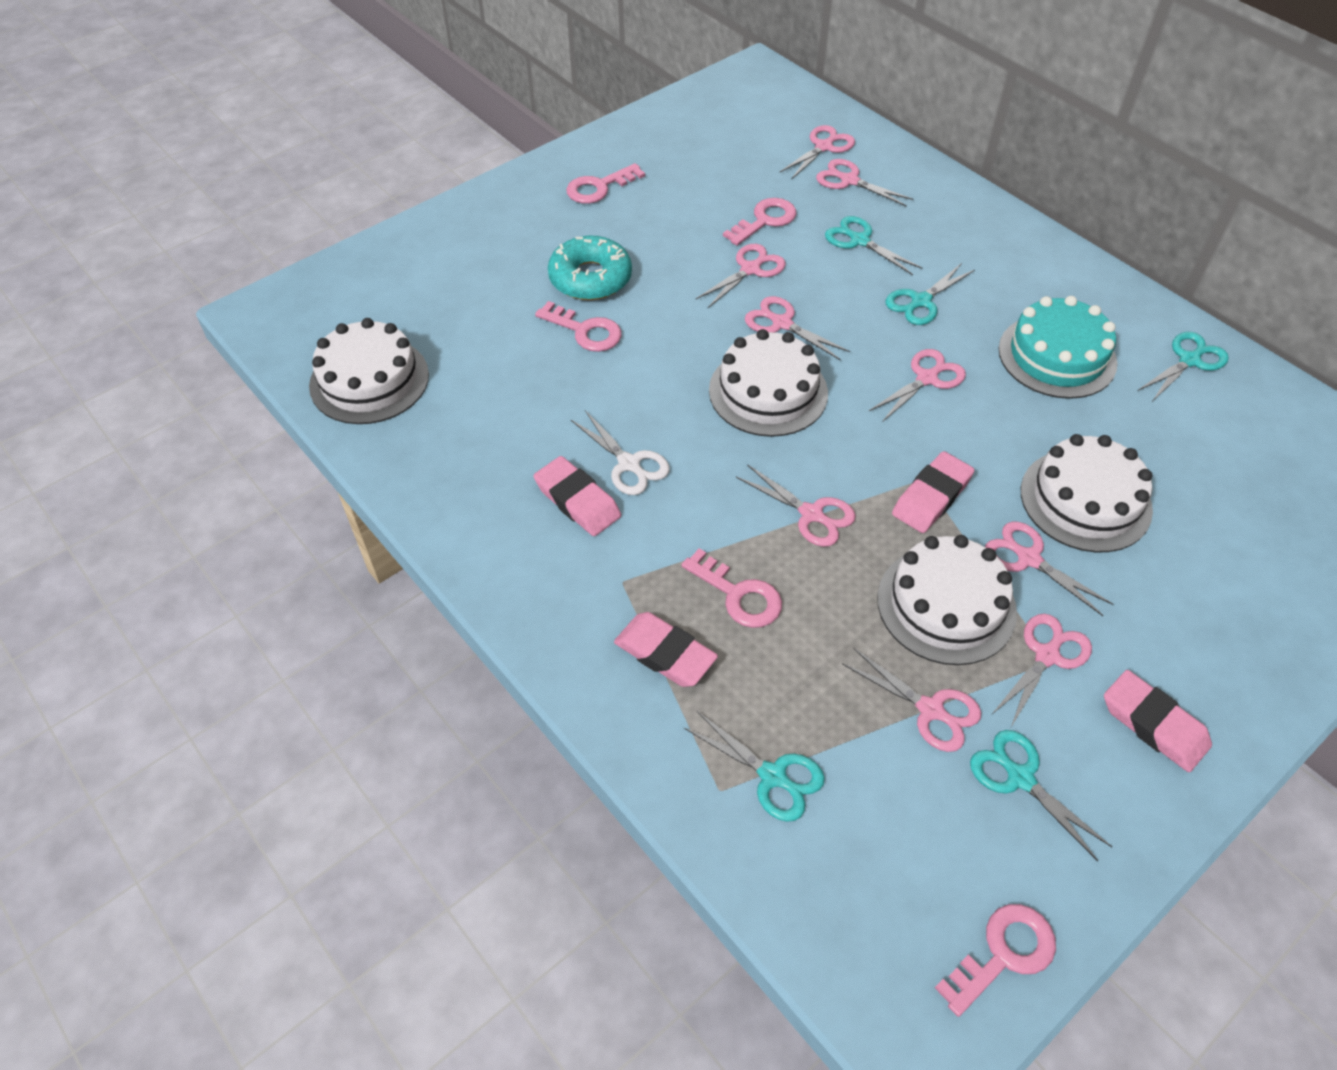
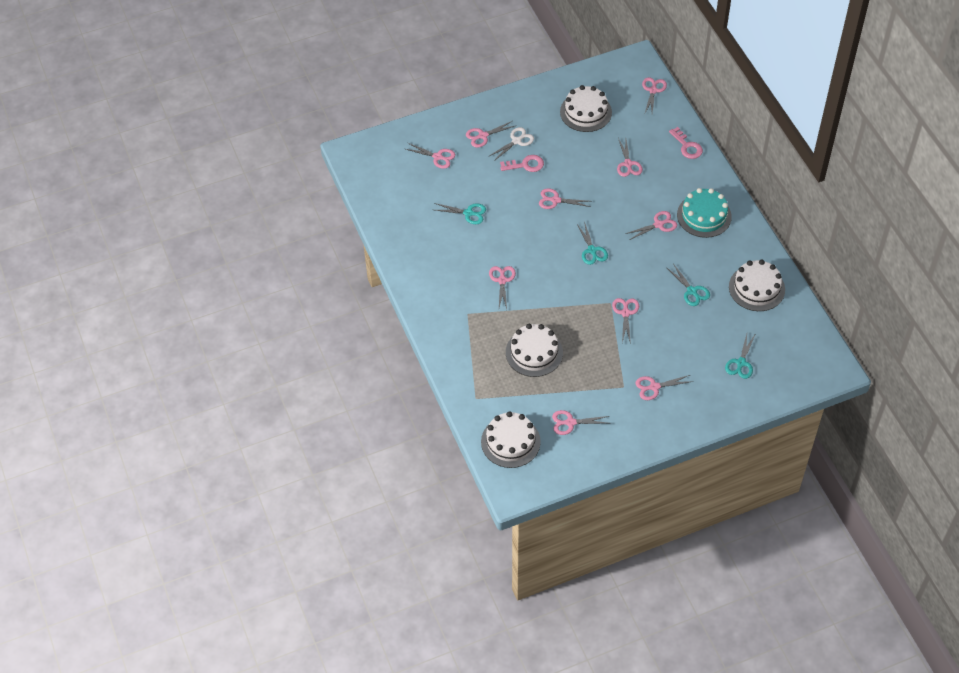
pink eraser: [534,456,621,536] [614,612,718,687] [892,451,975,533] [1104,670,1212,772] = 4 -> none = 0
pink key: [535,301,622,352] [566,163,645,204] [681,548,782,628] [723,198,796,246] [935,904,1056,1017] = 5 -> [500,155,544,172] [669,127,703,159] = 2
pink scissors: [696,244,786,308] [736,464,856,547] [745,296,850,361] [779,125,855,180] [816,159,914,207] [842,648,981,752] [869,349,966,422] [985,522,1114,616] [992,614,1092,727] = 9 -> [406,143,455,169] [466,121,514,148] [489,266,516,309] [539,188,591,209] [552,410,609,435] [612,298,639,344] [617,138,643,177] [626,211,677,240] [635,375,693,400] [642,77,667,115] = 10
turquoise donut: [548,235,632,300] = 1 -> none = 0
turquoise scissors: [684,711,825,822] [825,216,922,275] [885,263,975,325] [970,730,1112,861] [1138,332,1229,400] = 5 -> [434,203,486,224] [576,222,608,265] [666,264,710,306] [725,333,756,379] = 4

